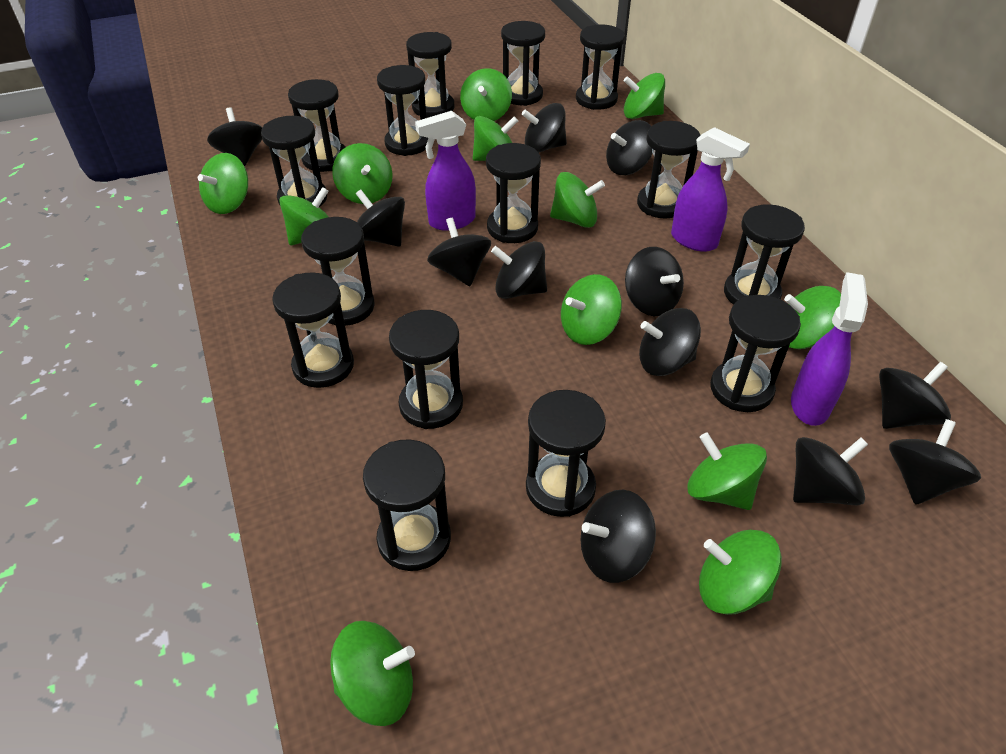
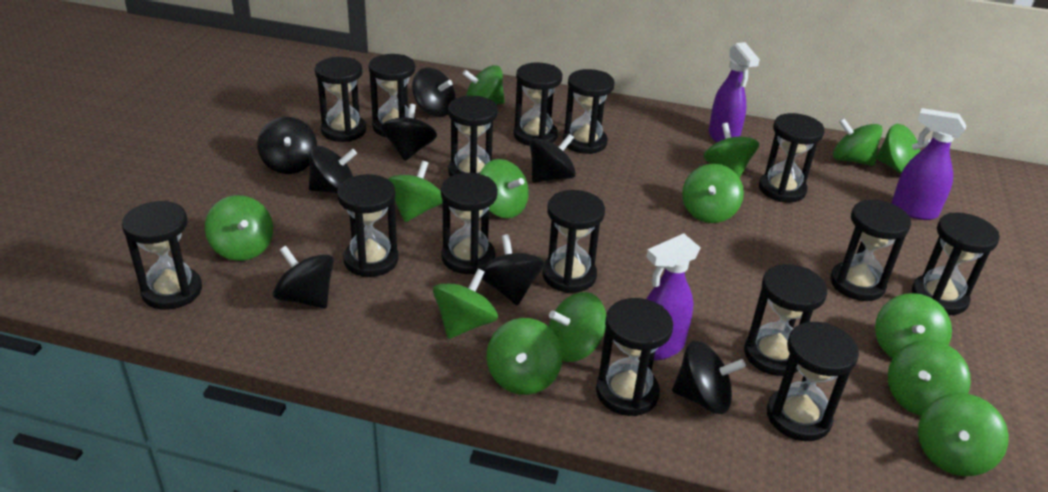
black spinning top: [207,107,262,166] [356,190,405,247] [427,218,491,286] [491,241,547,299] [522,103,567,153] [581,490,656,583] [606,120,652,175] [625,247,684,316] [639,308,701,376] [793,437,868,505] [879,362,951,429] [889,419,981,505] = 12 -> [257,117,317,174] [273,246,334,308] [309,146,357,193] [381,104,437,161] [412,68,456,117] [480,234,545,306] [530,134,576,183] [672,341,746,414] = 8
green spinning top: [198,153,248,214] [279,187,329,245] [330,621,415,726] [332,143,393,204] [460,68,512,121] [473,116,518,161] [550,172,605,228] [561,274,622,345] [624,73,665,119] [687,433,767,510] [699,530,782,615] [784,286,841,349] = 12 -> [205,195,273,261] [388,161,443,222] [433,269,498,339] [463,65,505,105] [480,159,529,218] [487,318,563,395] [549,292,606,362] [682,164,744,223] [703,123,759,178] [833,118,883,166] [875,293,952,358] [876,124,931,174] [888,340,971,416] [918,393,1009,476] = 14

